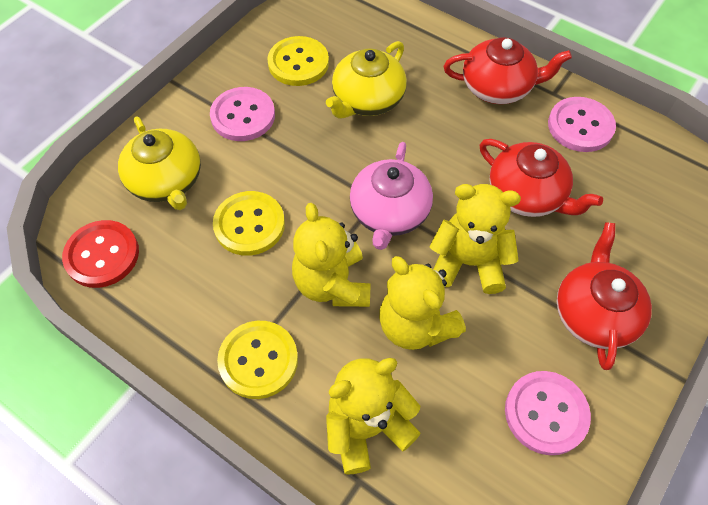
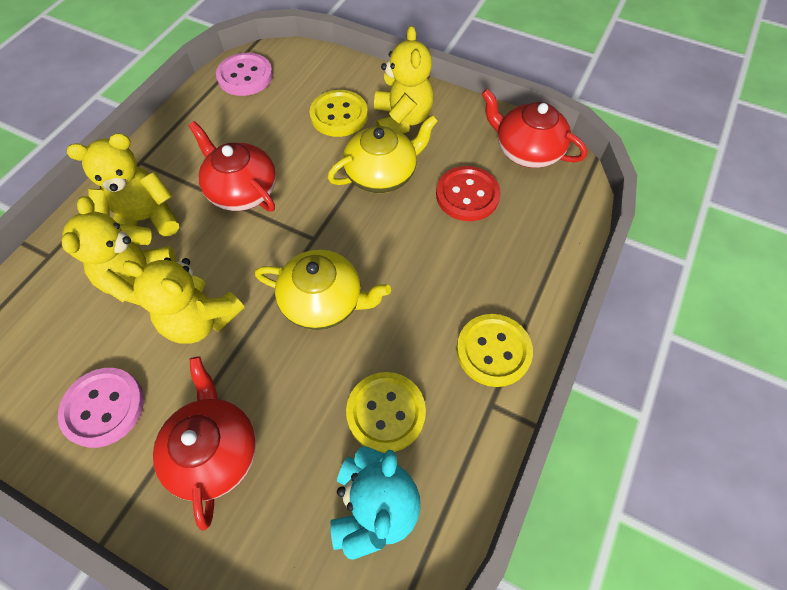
pink button: [210,87,275,141] [505,371,591,455] [548,97,616,152] = 3 -> [58,368,144,448] [216,53,273,96] = 2
pink teapot: [350,142,433,250] = 1 -> none = 0
turquoise teddy bear: none = 0 -> [330,446,420,560] = 1

